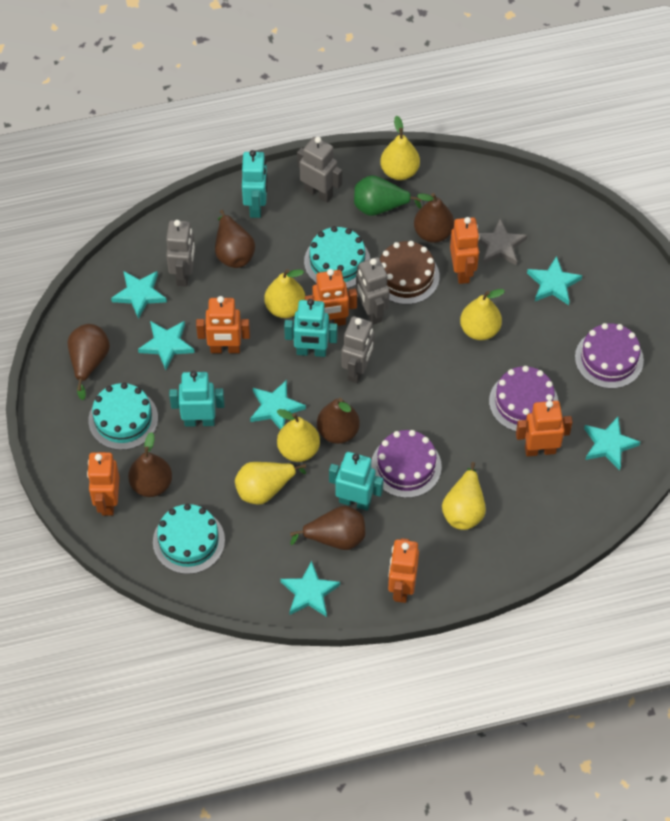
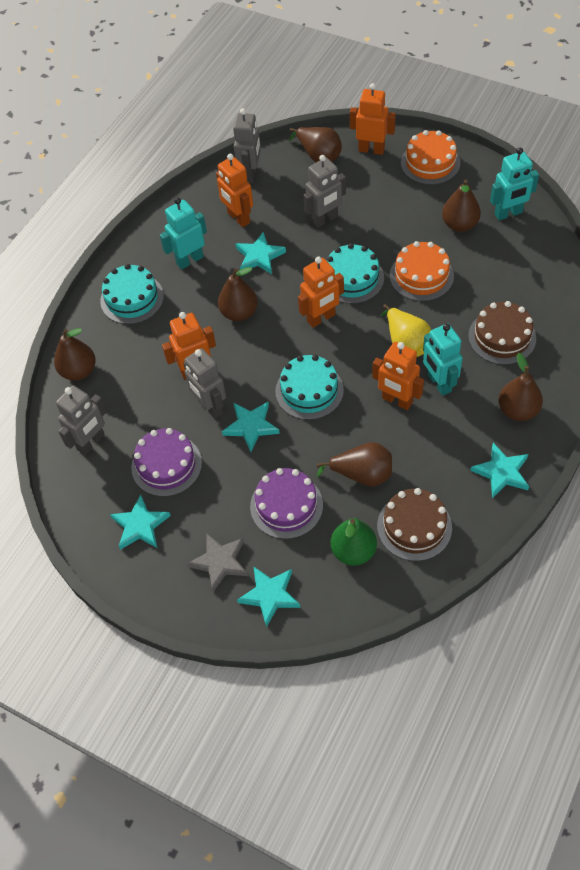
brown cake: [380,241,440,305] = 1 -> [377,488,452,561] [468,301,536,365] = 2
orange cake: none = 0 -> [390,241,454,301] [401,130,460,185] = 2
orange robot: [87,452,119,516] [196,296,250,353] [305,269,357,326] [388,538,419,603] [450,217,480,284] [516,401,573,457] = 6 -> [162,312,216,380] [216,154,253,227] [298,257,344,328] [350,83,396,155] [372,342,424,410] = 5
purple cake: [371,430,442,498] [489,366,558,432] [575,323,644,389] = 3 -> [131,428,202,497] [250,468,323,539] = 2
turquoise robot: [169,371,225,427] [242,150,268,218] [284,299,337,357] [329,452,384,511] = 4 -> [160,198,207,269] [423,323,463,396] [490,148,539,221] = 3
turquoise star: [111,271,167,319] [138,321,195,370] [250,380,306,430] [280,561,340,617] [527,256,582,305] [584,417,640,470] = 6 -> [110,494,171,550] [222,402,280,452] [235,232,286,274] [237,566,300,627] [470,443,529,498] = 5
yellow pear: [235,462,306,505] [264,269,305,318] [277,409,320,462] [380,116,420,180] [442,462,486,530] [460,289,505,340] = 6 -> [381,304,431,357] = 1

